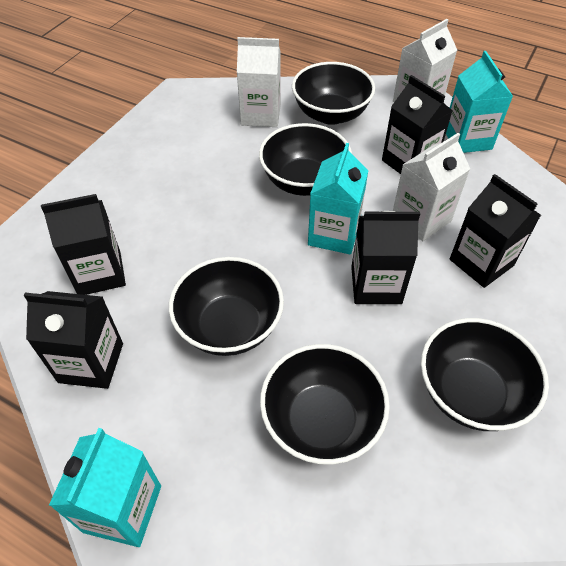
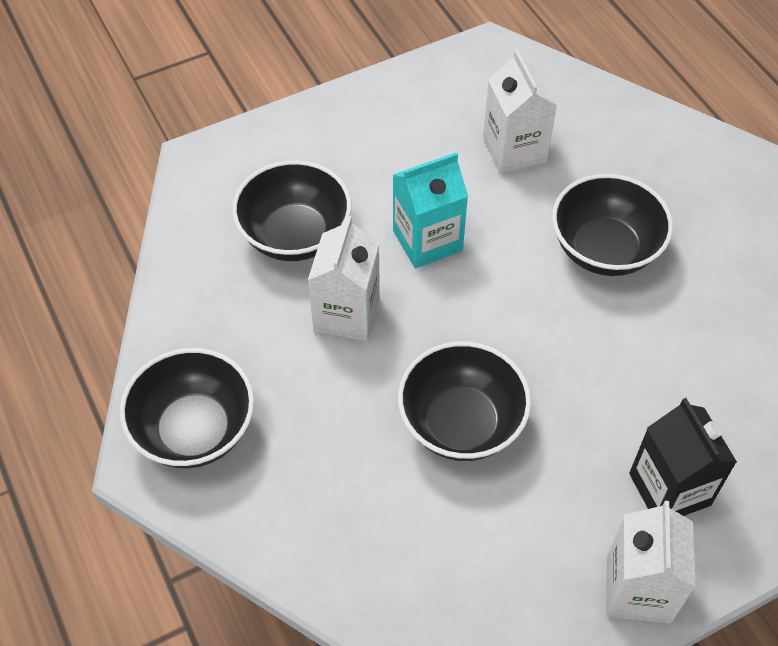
black bowl: [169,257,284,356] [259,123,352,196] [260,344,390,465] [292,62,375,125] [421,318,549,431] = 5 -> [120,348,254,468] [232,160,352,261] [398,341,531,461] [552,174,673,276] = 4
black carton: [24,291,123,389] [41,194,126,295] [351,211,420,304] [382,75,452,174] [450,174,541,288] = 5 -> [629,398,737,516] = 1
turquoise carton: [49,428,161,547] [308,143,368,254] [446,51,513,153] = 3 -> [393,152,468,268] = 1

